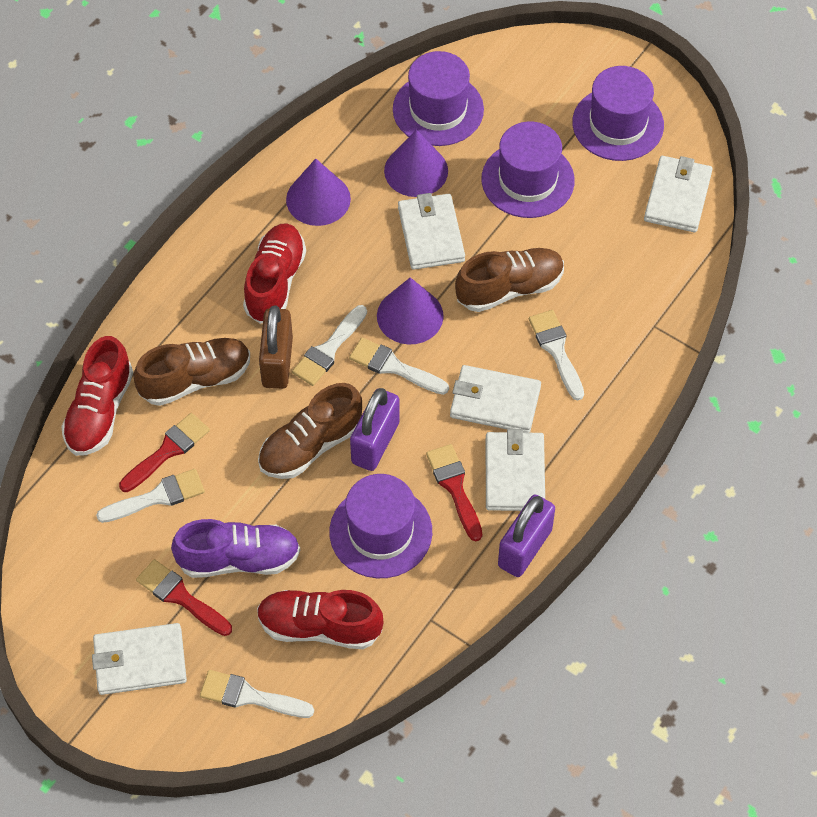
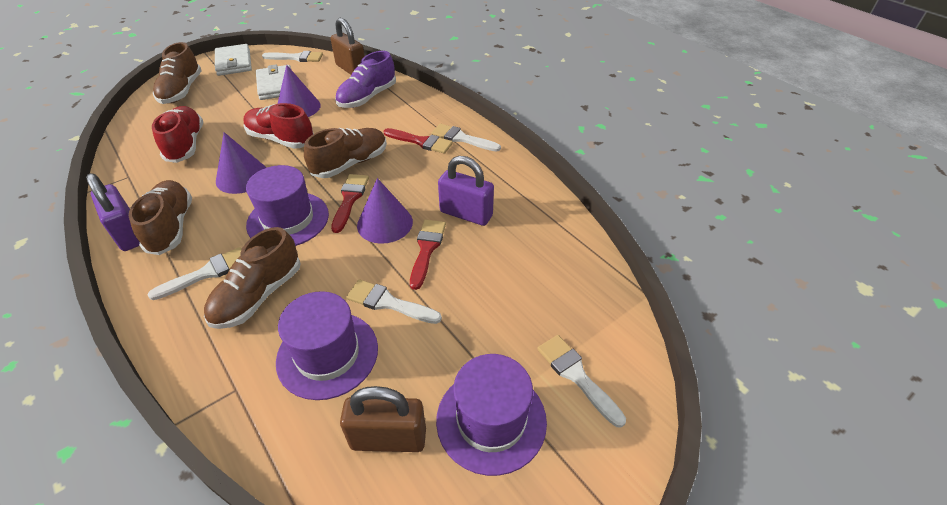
brown padlock: [259,306,293,389] = 1 -> [330,18,365,75] [340,386,426,452] = 2
brown shoe: [133,338,250,406] [258,383,362,479] [455,248,564,312] = 3 -> [129,180,192,255] [153,42,202,104] [204,227,301,329] [304,128,387,178] = 4
purple hat: [330,474,432,578] [393,51,484,146] [481,121,575,218] [572,66,664,161] = 4 -> [246,165,329,246] [276,291,378,400] [436,354,547,476] = 3
red shoe: [61,336,133,456] [243,223,306,324] [257,590,383,649] = 3 -> [152,106,203,163] [243,103,314,149] = 2
white wallet: [92,623,187,695] [398,193,465,270] [450,365,541,433] [486,429,545,511] [644,156,713,232] = 5 -> [215,44,252,76] [256,64,291,100] = 2

